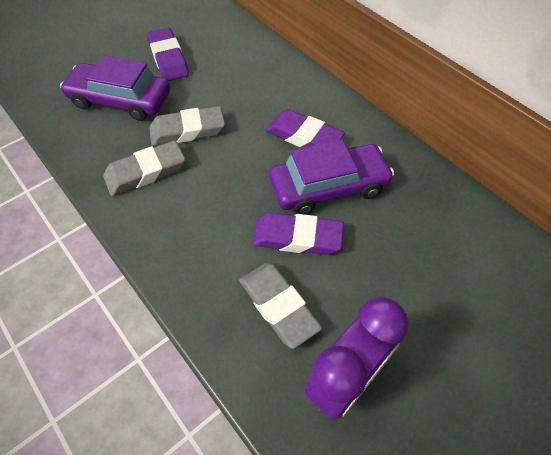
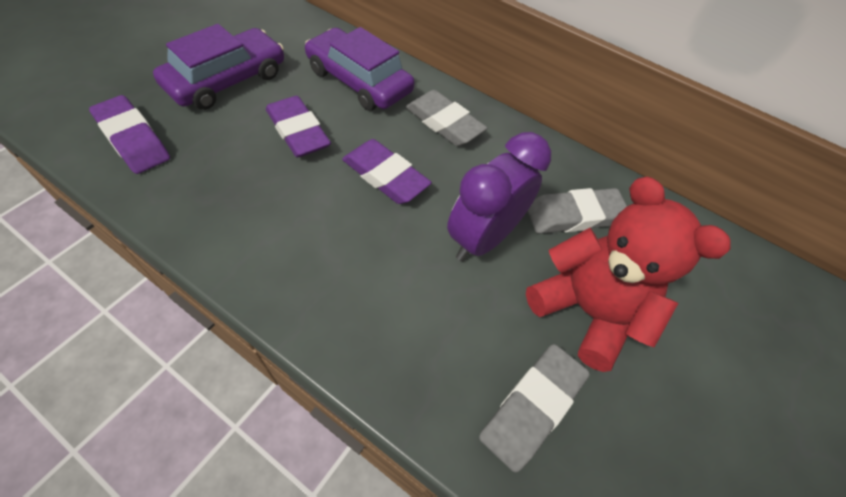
red teddy bear: none = 0 -> [526,177,731,372] = 1

